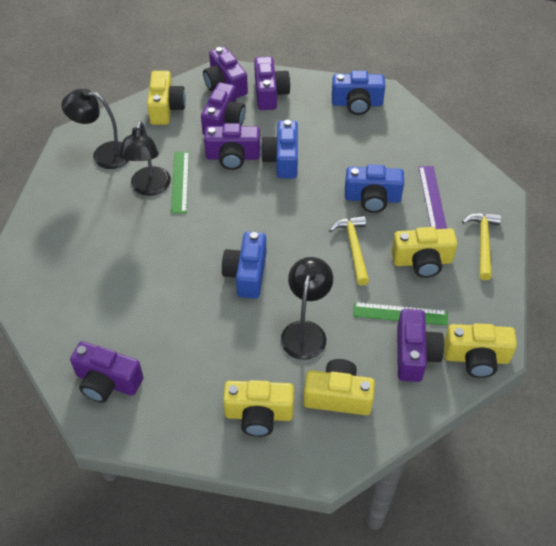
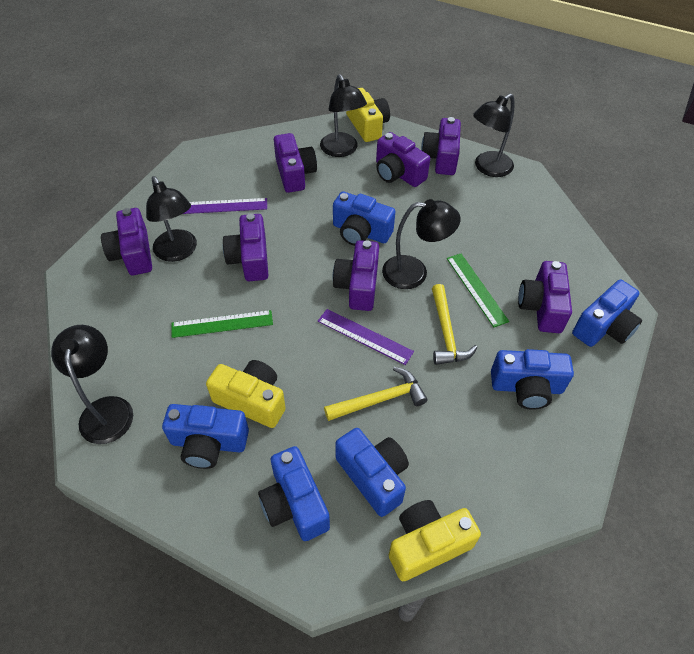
black lamp: [61,89,129,169] [118,121,171,196] [281,257,333,360] = 3 -> [51,325,133,444] [146,176,197,262] [320,74,367,157] [382,199,461,289] [473,94,515,177] = 5
blue camera: [222,232,266,299] [261,120,298,178] [332,71,385,115] [345,164,404,213] = 4 -> [162,404,249,469] [258,446,330,541] [333,191,395,246] [335,428,409,517] [491,349,574,410] [572,280,642,347] = 6
purple camera: [70,341,143,403] [201,82,246,135] [203,46,248,98] [204,123,260,170] [254,56,291,110] [397,309,444,382] = 6 -> [101,208,152,275] [223,213,268,281] [274,133,317,193] [333,240,379,311] [376,132,430,187] [421,117,461,175] [518,261,572,333] = 7
purple ruler: [419,166,447,229] = 1 -> [183,198,267,214] [318,309,414,365] = 2
yellow camera: [147,71,186,125] [223,380,294,437] [303,359,375,415] [391,227,457,278] [444,323,517,378] = 5 -> [206,360,286,428] [346,88,390,142] [389,500,481,581] = 3

